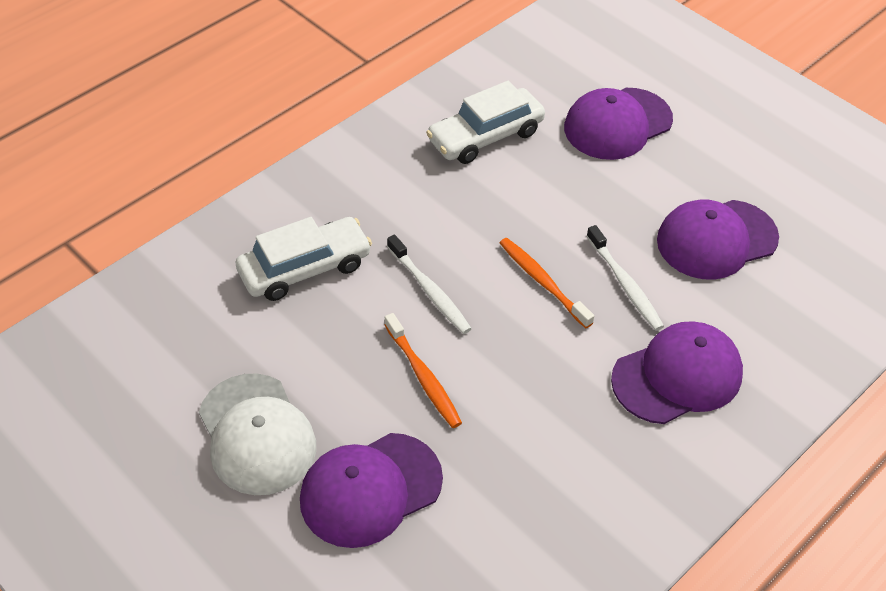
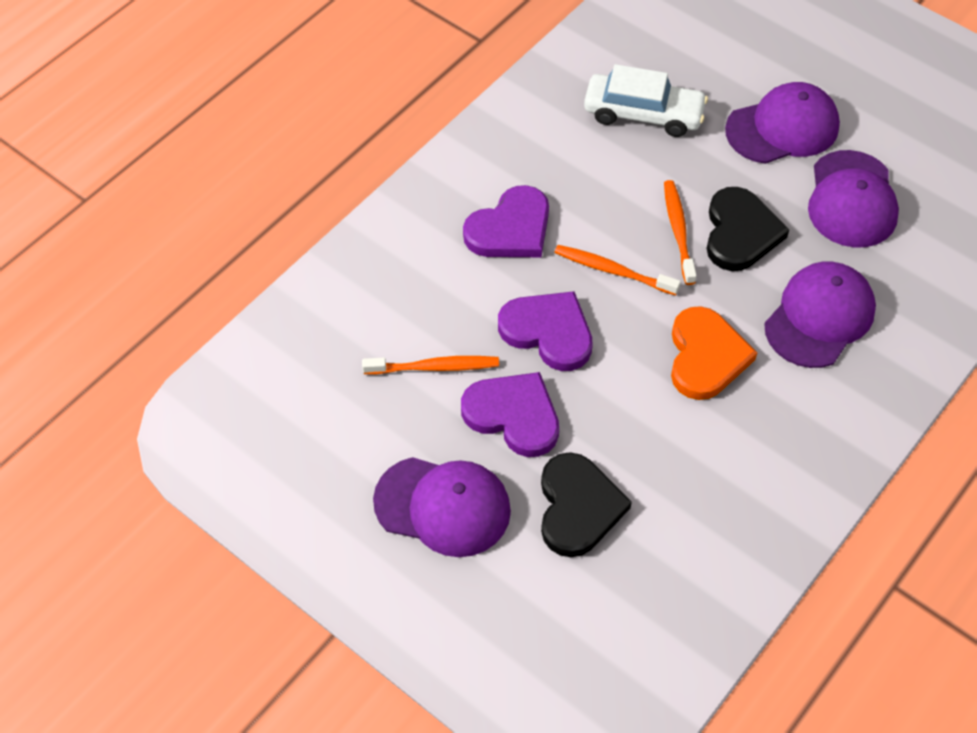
black heart: none = 0 -> [541,452,632,557] [706,187,789,271] = 2
orange heart: none = 0 -> [671,306,757,400] = 1
orange toothbrush: [384,313,462,428] [500,238,594,328] = 2 -> [362,356,499,374] [554,245,681,296] [664,180,697,285] = 3
purple heart: none = 0 -> [461,372,559,457] [463,185,549,257] [498,291,593,371] = 3
white cap: [199,373,316,495] = 1 -> none = 0
white car: [236,217,372,301] [426,81,545,164] = 2 -> [584,64,708,137] = 1
white toothbrush: [387,235,472,334] [586,225,664,331] = 2 -> none = 0

